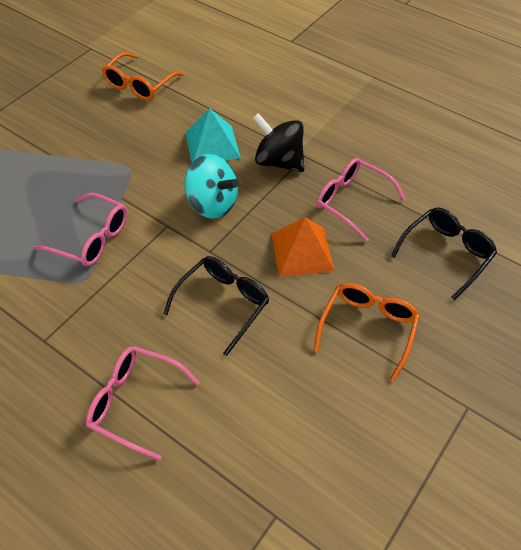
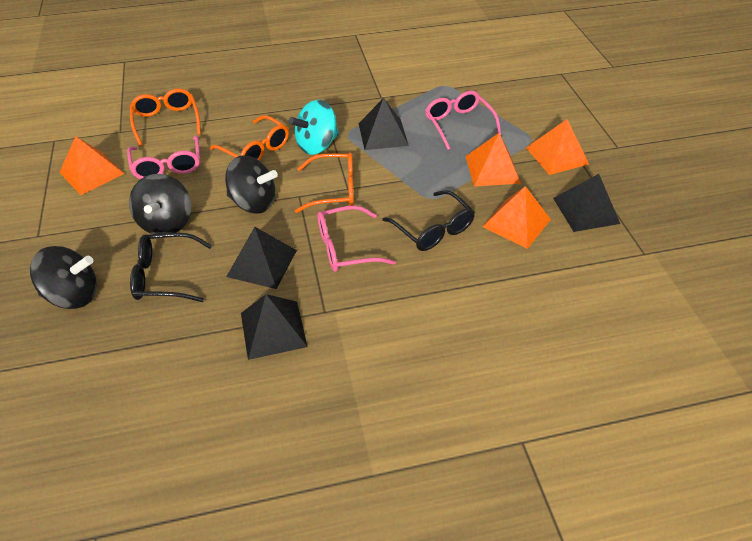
black pyramid: none = 0 -> [226,227,297,289] [241,294,308,360] [358,98,409,150] [553,174,620,232] = 4
black spinning top: [253,113,304,172] = 1 -> [30,246,97,309] [129,174,192,234] [225,155,278,214] = 3
orange glasses: [102,52,184,100] [314,283,420,381] = 2 -> [130,88,201,146] [209,115,289,161] [295,153,354,213] = 3
orange pyramid: [272,217,334,277] = 1 -> [59,136,124,195] [465,133,521,186] [482,186,551,249] [526,119,589,175] = 4
turquoise pyramid: [186,108,241,163] = 1 -> none = 0

